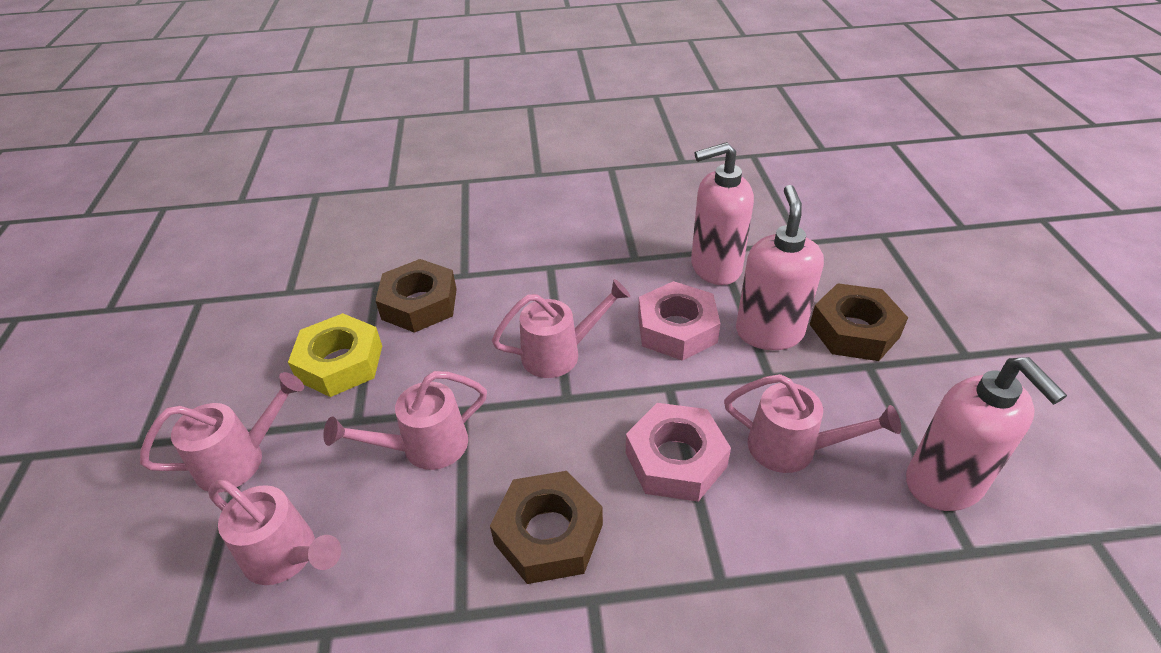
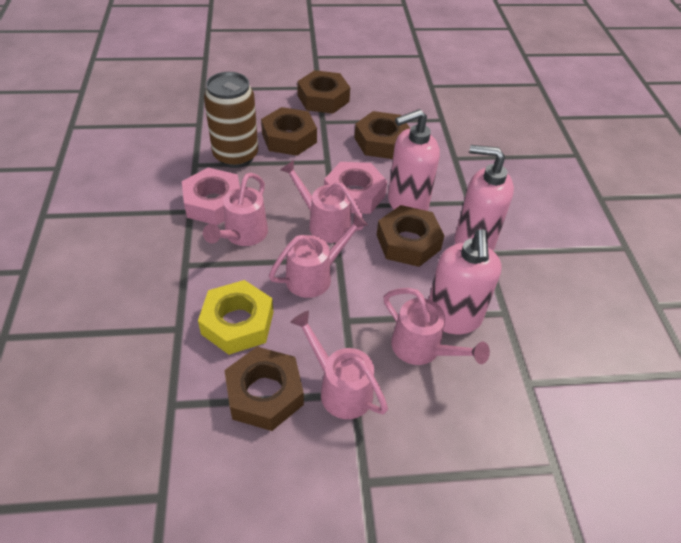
brown can: none = 0 -> [204,72,258,168] = 1
brown nut: [375,259,457,333] [490,471,603,584] [810,283,908,361] = 3 -> [224,347,304,431] [261,107,317,156] [297,70,350,114] [354,111,411,159] [377,205,444,267] = 5

